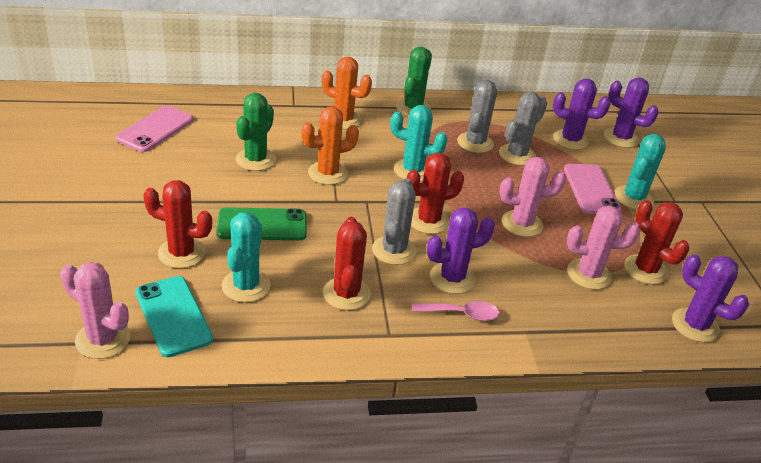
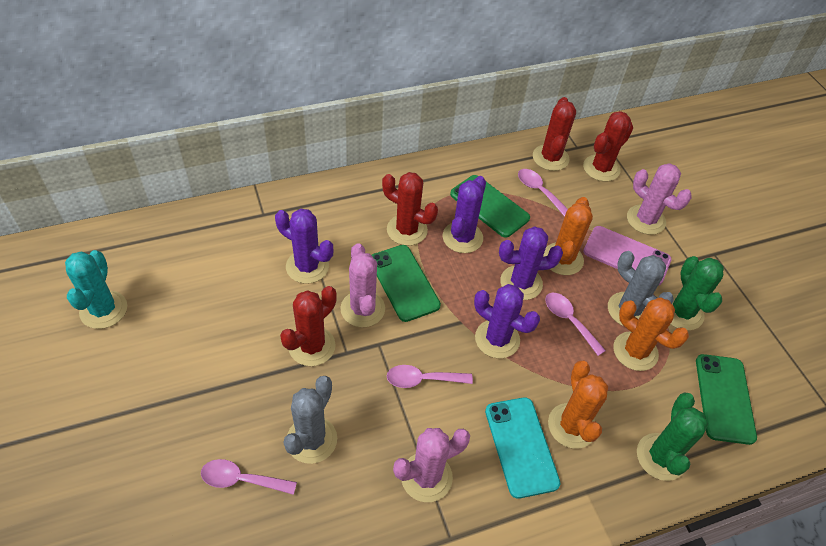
green phone: [217,207,307,240] = 1 -> [372,245,441,322] [450,175,530,238] [696,354,757,445] = 3
grey cactus: [372,178,417,265] [457,80,497,153] [499,92,547,165] = 3 -> [283,376,337,464] [608,251,674,326] = 2
orange cactus: [301,106,359,185] [322,57,372,129] = 2 -> [543,197,593,275] [548,361,608,449] [613,298,689,371] = 3
pink phone: [115,105,193,152] [564,164,621,214] = 2 -> [583,226,671,285] = 1
pink spoon: [412,301,500,321] = 1 -> [201,459,297,495] [387,365,473,388] [518,169,568,217] [545,293,606,356] = 4
turquoise cactus: [222,212,271,302] [390,105,448,181] [615,134,666,209] = 3 -> [65,250,127,329] = 1

